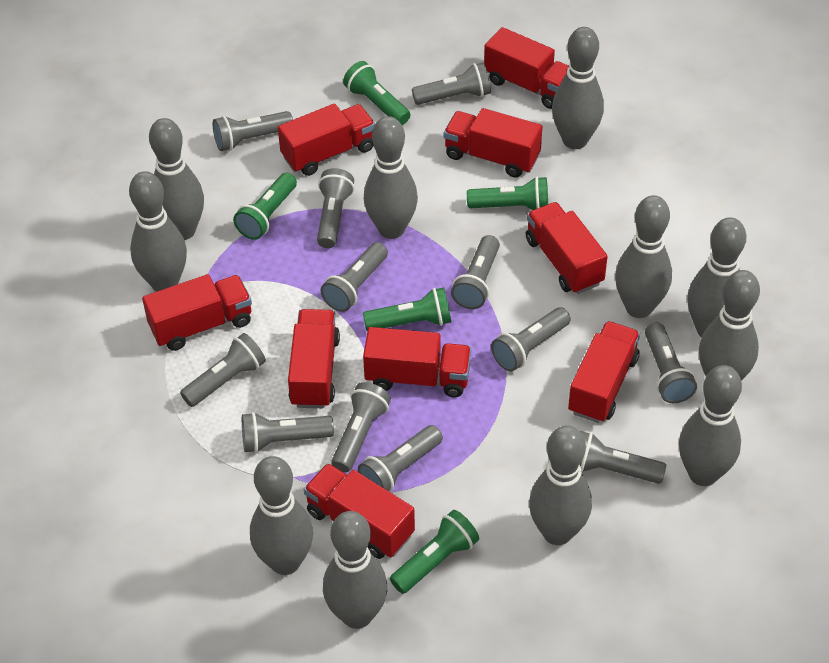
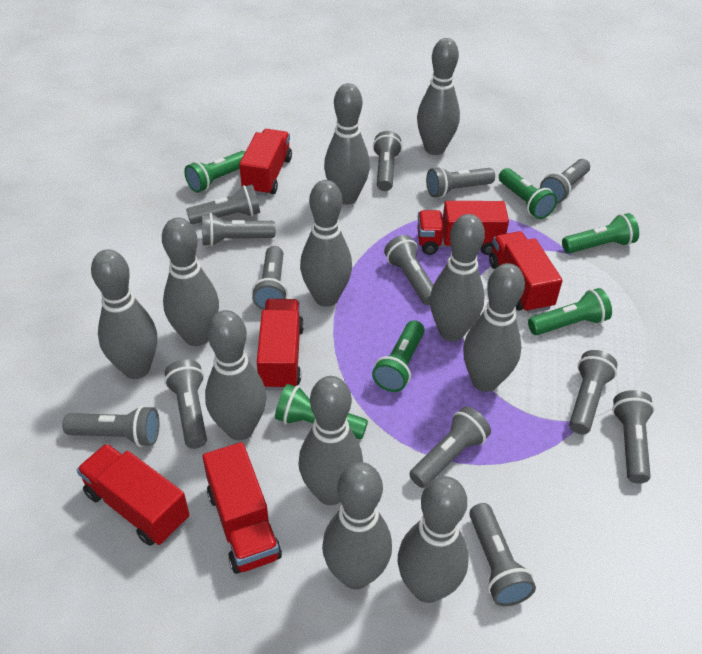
green flashlight: [233,173,297,240] [343,61,411,125] [363,287,451,331] [390,510,479,594] [467,176,548,210] = 5 -> [184,151,246,193] [275,384,368,439] [372,320,425,392] [499,168,557,219] [528,288,612,335] [562,213,639,253] = 6
grey flashlight: [180,333,266,407] [213,111,293,151] [242,412,334,453] [317,168,354,248] [320,242,388,312] [331,382,391,472] [358,425,443,492] [412,62,491,105] [451,235,500,309] [491,307,570,372] [580,431,666,484] [645,322,697,403] = 12 -> [62,405,159,447] [164,360,207,449] [186,184,260,224] [202,213,275,246] [252,246,288,310] [373,131,402,191] [384,235,433,305] [409,407,491,488] [426,166,495,198] [469,503,536,606] [540,159,590,203] [569,350,617,434] [612,390,655,483] = 13
red truck: [142,274,252,351] [278,104,375,176] [288,309,340,408] [304,463,415,559] [363,327,471,397] [444,108,543,178] [484,27,569,109] [526,202,608,294] [568,321,640,423] = 9 -> [77,444,190,546] [202,442,282,574] [239,129,292,196] [257,299,304,390] [417,201,509,255] [489,231,563,313] = 6

